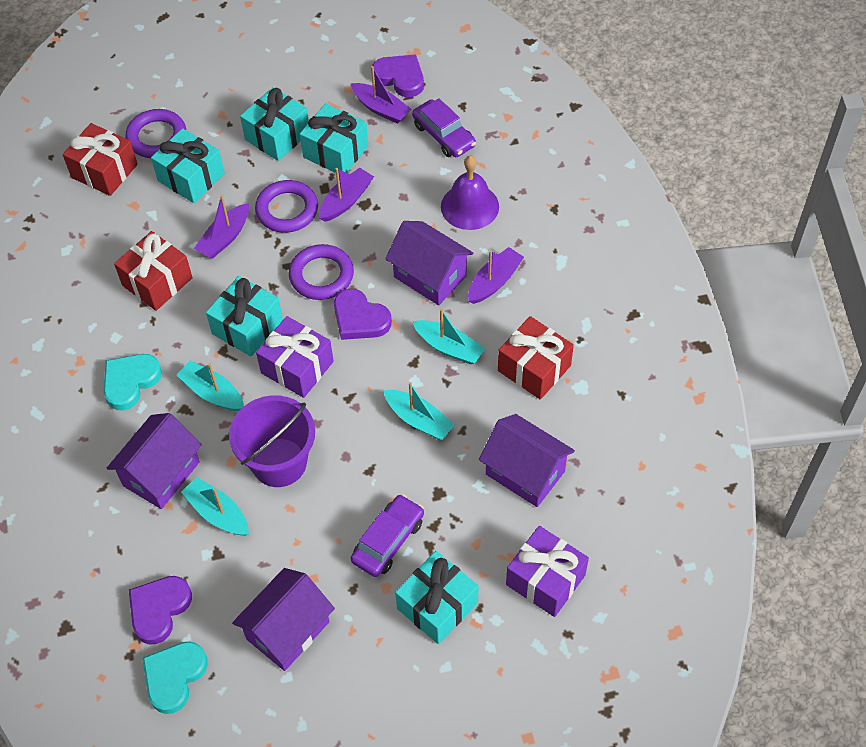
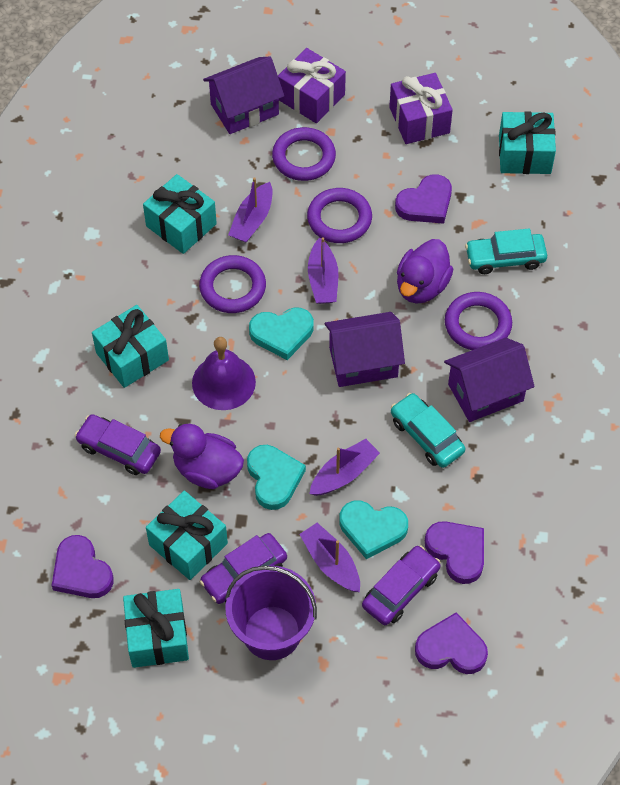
purple car: [351,494,424,577] [412,98,476,157] = 2 -> [75,414,161,475] [200,533,287,604] [362,545,441,625] = 3
purple duck: none = 0 -> [160,424,244,489] [397,239,453,304] = 2
purple heart: [129,576,192,645] [334,289,392,340] [372,54,424,97] = 3 -> [52,535,114,598] [395,174,452,224] [415,612,488,674] [425,521,484,584] = 4
purple house: [107,413,202,509] [232,568,335,671] [385,221,474,305] [479,414,575,507] = 4 -> [203,57,284,134] [325,312,405,387] [444,338,535,422] = 3
purple ring: [125,109,186,158] [255,180,318,233] [289,244,354,300] = 3 -> [199,255,266,313] [272,127,336,181] [307,188,372,243] [445,292,512,350] = 4
red gift: [63,123,138,196] [114,231,193,311] [498,316,574,400] = 3 -> none = 0
turquoise boat: [177,361,244,411] [181,477,249,536] [383,382,455,440] [412,309,485,364] = 4 -> none = 0
turquoise car: none = 0 -> [391,393,465,468] [465,229,547,274] = 2
turquoise heart: [104,354,162,410] [142,641,208,714] = 2 -> [247,445,306,510] [249,307,314,360] [339,500,408,559] = 3

